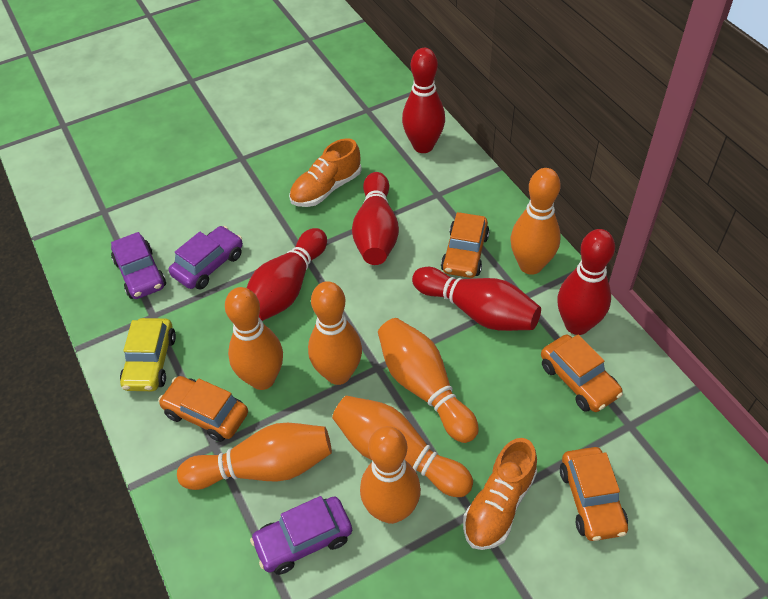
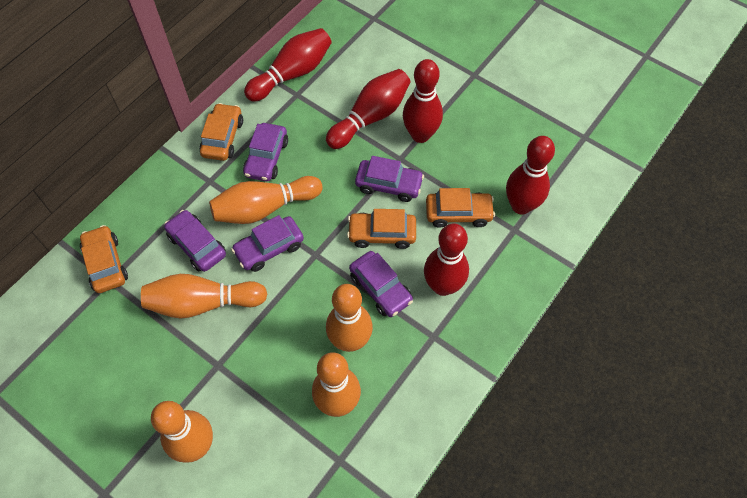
orange bowling pin: [177,423,332,490] [225,287,283,390] [308,281,362,385] [332,396,473,497] [360,426,421,524] [378,318,479,443] [511,168,561,275] = 7 -> [141,274,267,319] [151,401,213,463] [209,176,323,224] [312,352,361,417] [326,284,373,352] = 5
orange shoe: [289,138,362,207] [463,438,537,550] = 2 -> none = 0
purple car: [111,232,166,299] [169,226,243,290] [250,496,352,575] = 3 -> [164,210,226,272] [231,215,304,272] [243,123,288,181] [349,251,413,317] [355,156,424,202] = 5
yellow car: [120,318,176,391] = 1 -> none = 0

